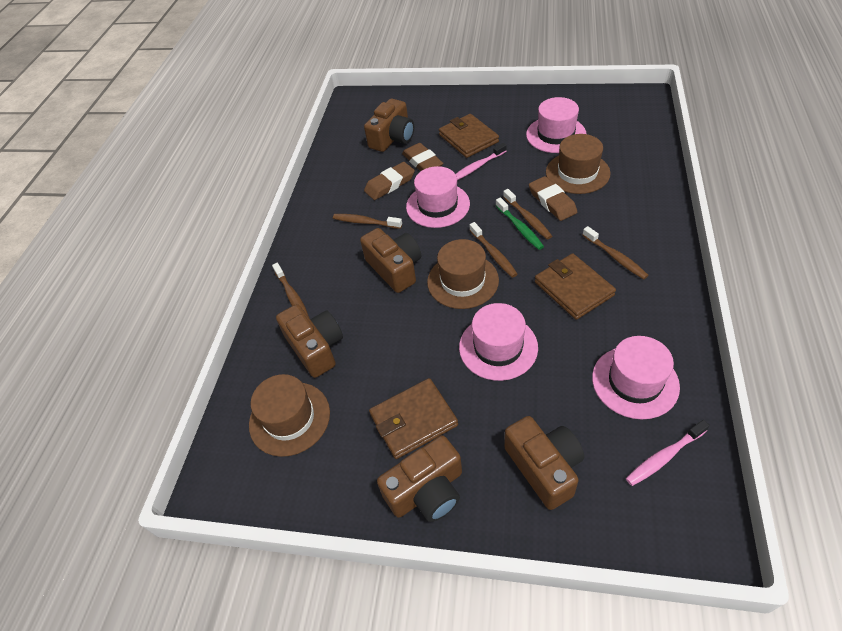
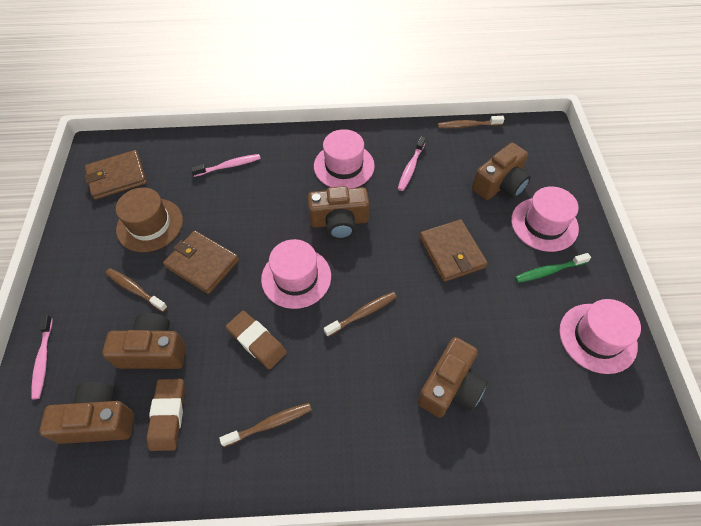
brown eraser: [364,162,415,200] [402,143,443,171] [529,176,577,221] = 3 -> [147,379,185,451] [226,311,287,369] = 2
brown hat: [249,374,330,457] [427,239,499,309] [546,134,611,194] = 3 -> [116,188,183,252] = 1
brown toothbrush: [272,263,309,317] [333,214,402,229] [470,222,518,278] [503,189,552,240] [583,226,648,280] = 5 -> [106,268,168,312] [219,403,312,447] [324,292,397,337] [438,116,504,128] = 4
pink toothbrush: [456,143,506,180] [626,420,710,486] = 2 -> [31,314,53,399] [191,154,261,177] [398,136,426,191] = 3

